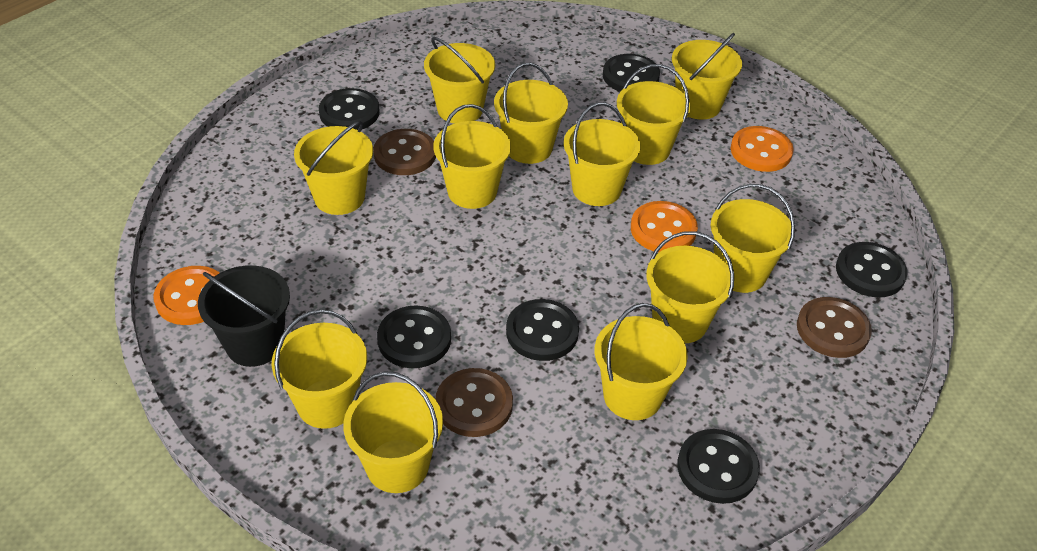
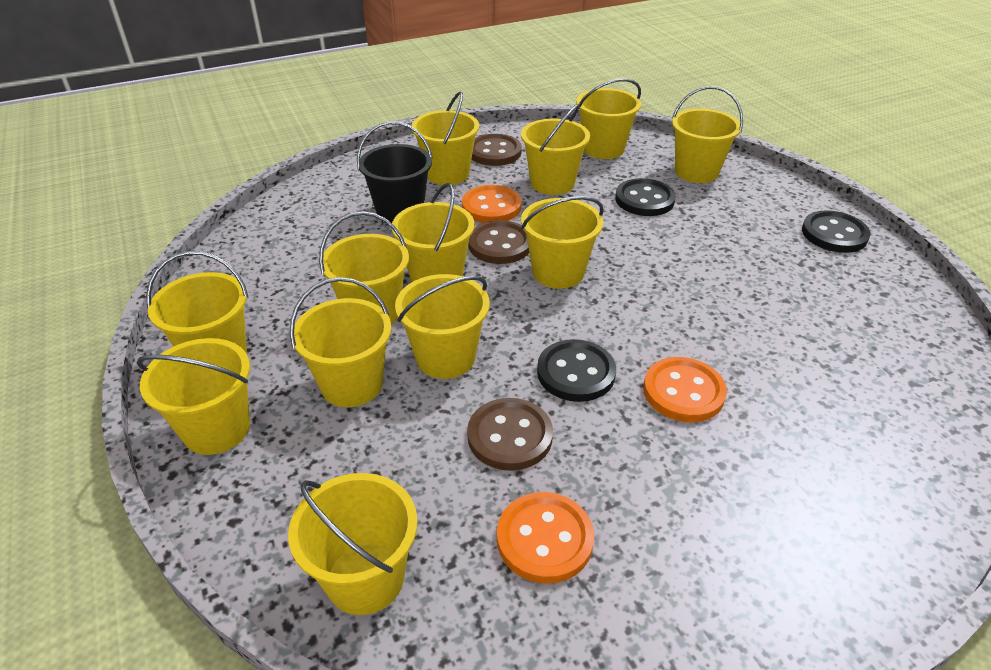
black button: [319,88,380,130] [377,305,451,368] [506,299,579,361] [603,54,660,92] [677,429,760,504] [836,242,908,297] = 6 -> [537,339,616,402] [615,178,676,216] [802,210,870,253] = 3

